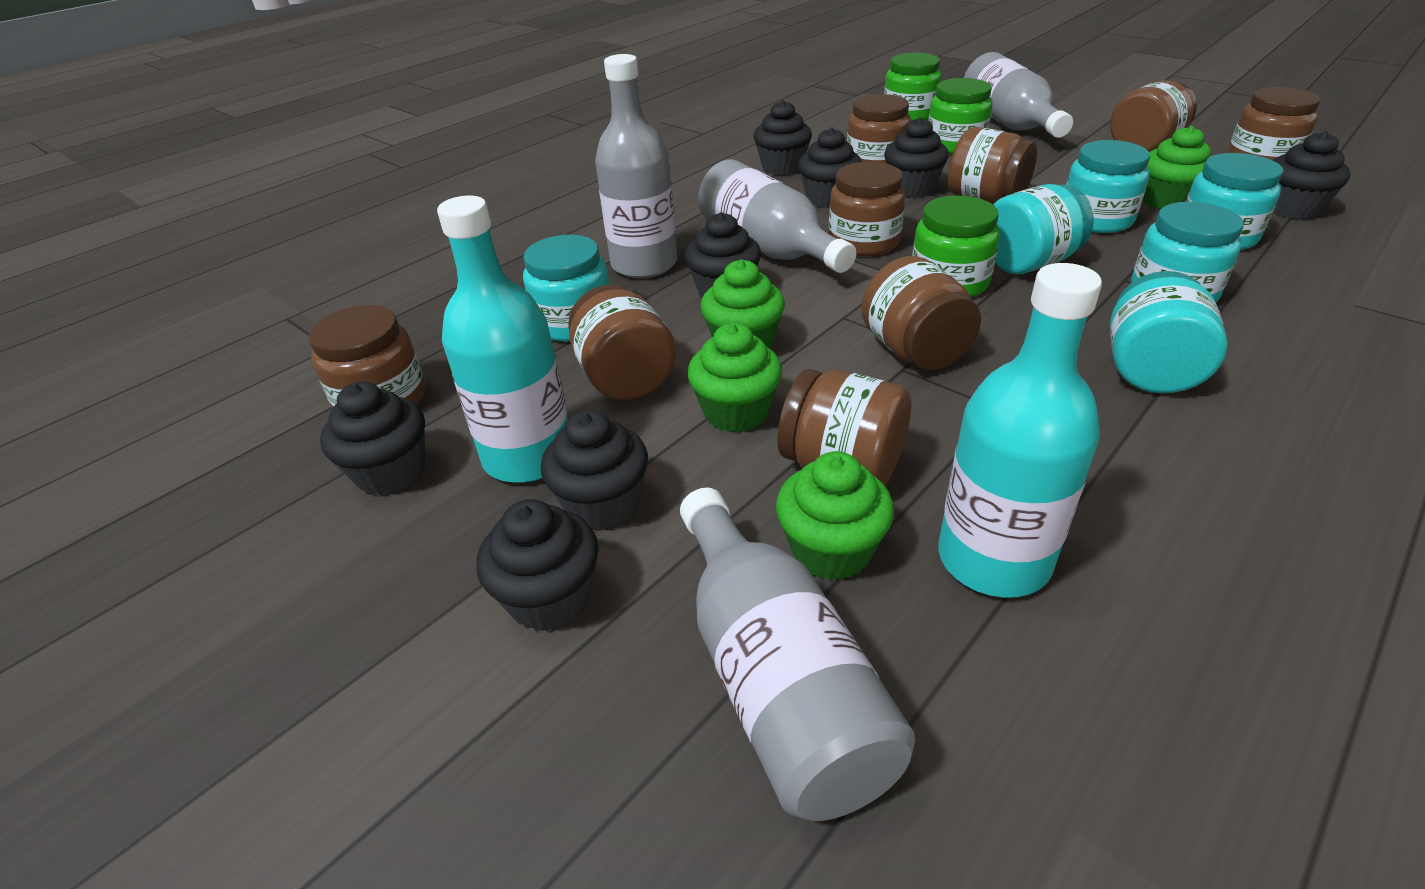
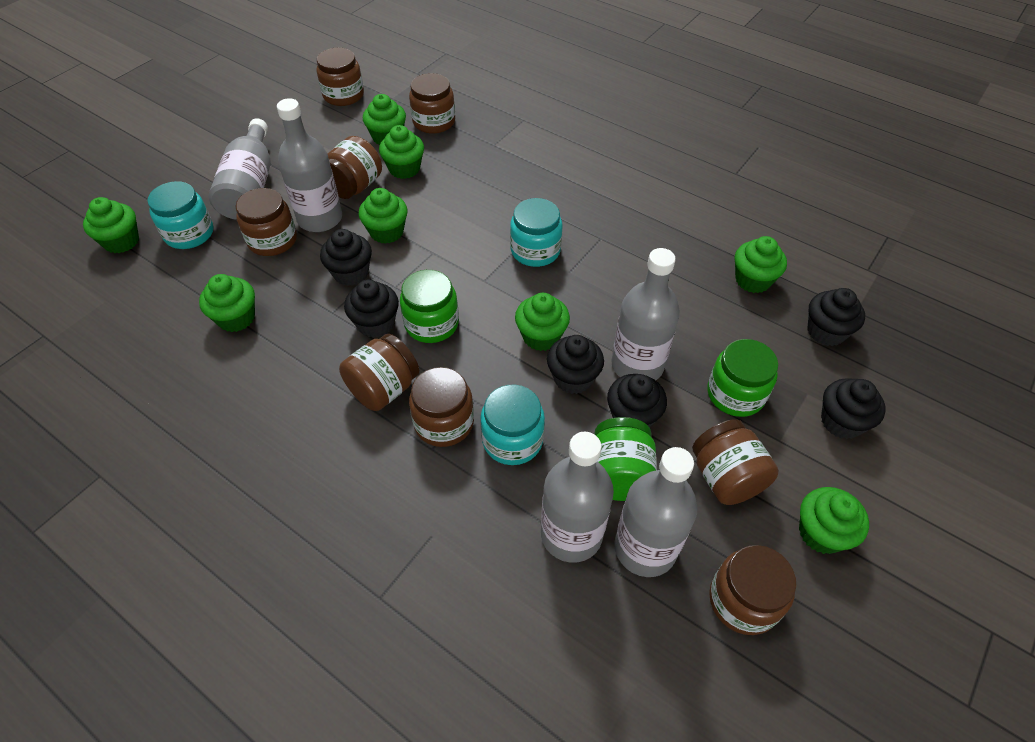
black cupcake: [320,381,425,495] [477,499,599,631] [541,409,648,530] [685,212,761,298] [753,100,812,175] [798,127,862,208] [884,117,949,197] [1273,131,1350,219] = 8 -> [320,229,372,286] [344,279,399,338] [547,335,604,394] [607,374,667,428] [807,288,865,346] [821,378,886,439] = 6
brown jar: [308,305,425,408] [568,285,676,400] [777,369,912,485] [829,162,905,256] [847,94,911,163] [861,256,981,370] [948,127,1037,204] [1110,80,1197,152] [1228,87,1321,160] = 9 -> [235,188,297,256] [316,48,364,106] [328,136,382,199] [339,334,419,411] [409,73,455,134] [409,367,474,447] [692,419,779,505] [709,545,796,635] = 8
green cupcake: [687,323,782,433] [700,260,785,349] [776,451,894,581] [1143,126,1211,209] = 4 -> [83,197,139,253] [199,274,255,332] [359,188,408,244] [363,94,406,145] [379,125,424,179] [515,293,570,351] [735,236,787,293] [799,487,869,554] = 8
grey bottle: [595,54,677,278] [680,487,915,821] [698,159,856,273] [964,52,1073,138] = 4 -> [209,118,271,220] [277,98,342,232] [541,431,614,563] [611,248,680,380] [614,447,697,577] = 5
turquoise bottle: [437,196,568,483] [938,263,1102,598] = 2 -> none = 0
turquoise jar: [523,235,610,342] [993,184,1094,274] [1066,140,1150,233] [1110,271,1228,393] [1131,202,1244,302] [1186,153,1283,250] = 6 -> [147,181,214,249] [480,385,545,465] [510,198,563,267] = 3

